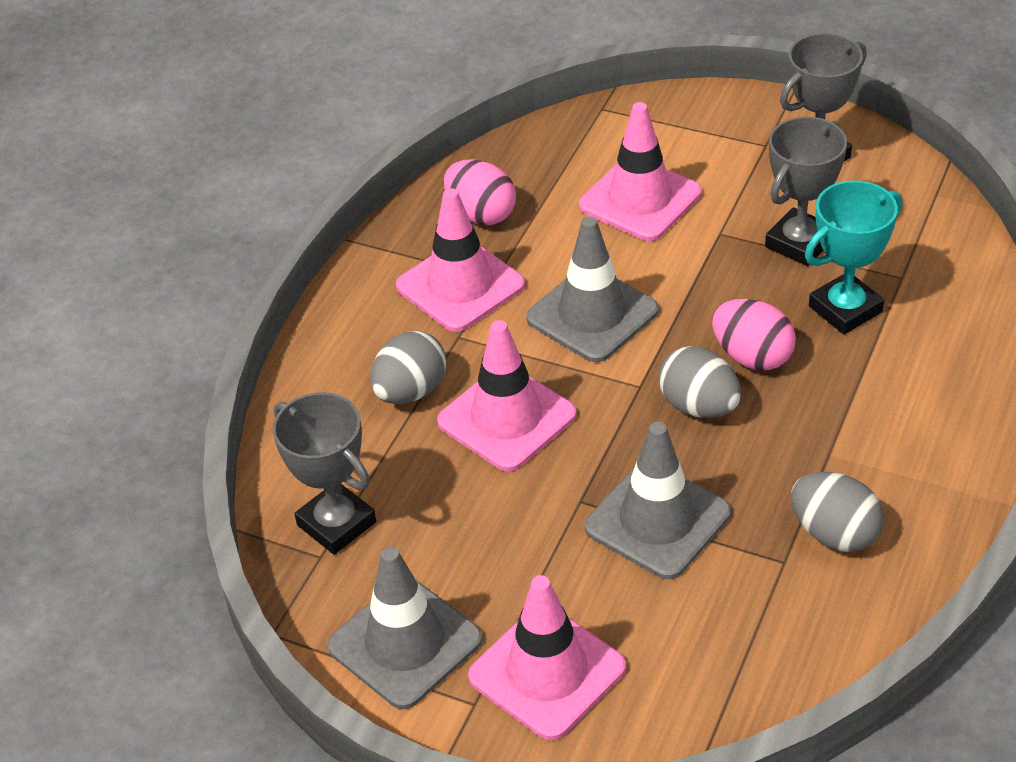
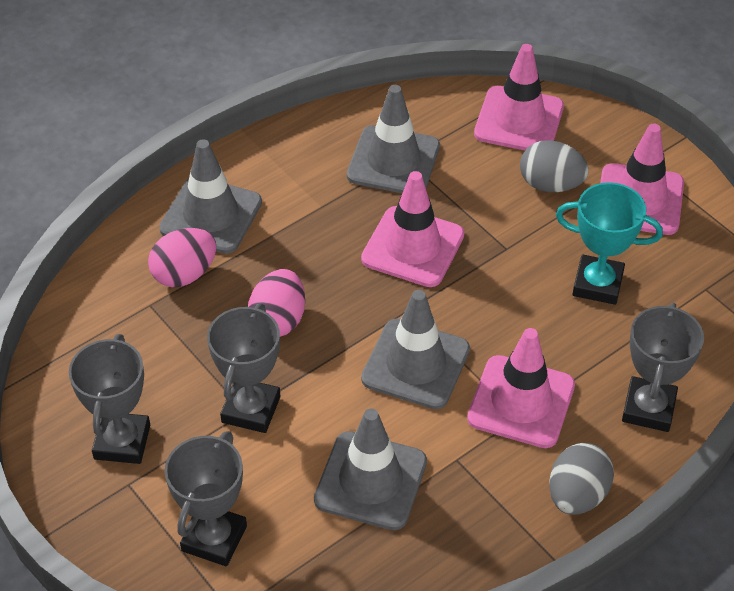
grey egg: [370,331,446,404] [658,346,741,418] [791,472,884,552] = 3 -> [520,140,589,192] [549,443,614,515] = 2
grey traffic cone: [327,547,483,709] [526,217,659,362] [585,422,731,579] = 3 -> [159,139,262,254] [314,408,427,530] [347,85,440,193] [361,290,470,409] = 4
grey trophy: [272,392,376,555] [765,117,847,266] [780,33,867,161] = 3 -> [69,334,150,464] [165,431,247,566] [207,303,280,433] [622,302,704,432] = 4

